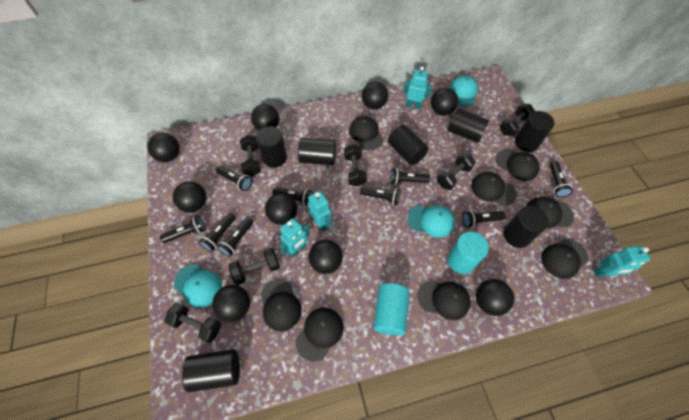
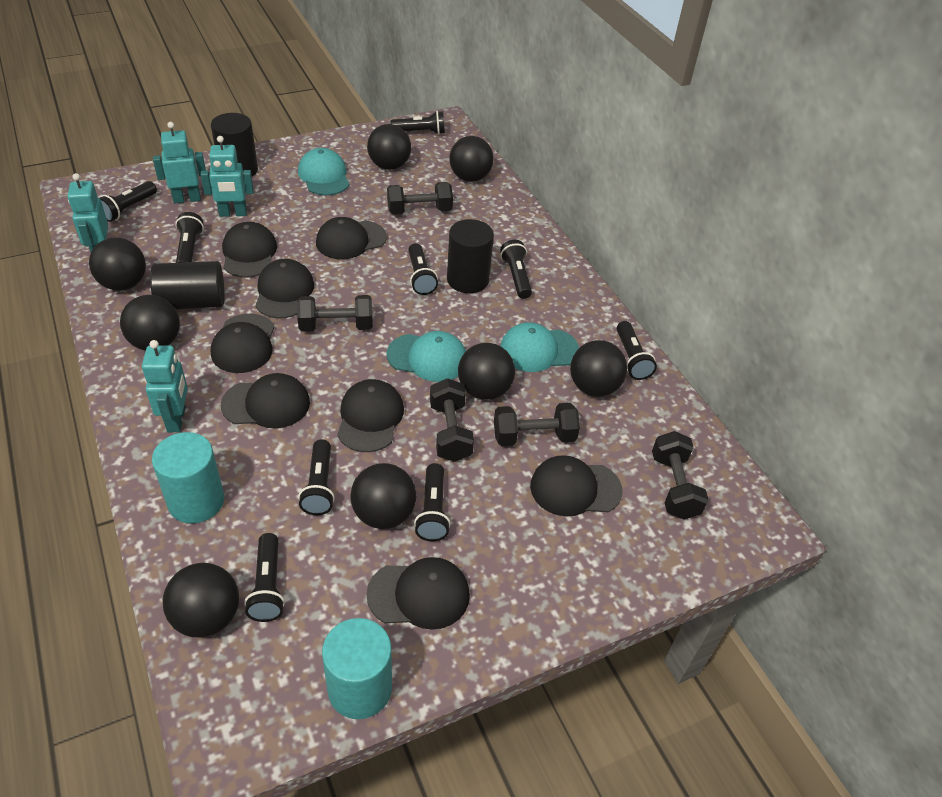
black ball: [147,133,180,162] [173,181,206,213] [212,285,250,322] [251,104,279,130] [265,193,297,225] [308,240,343,274] [362,82,388,109] [431,88,458,116] [476,279,514,316] = 9 -> [89,237,146,291] [120,295,180,351] [163,563,239,637] [351,463,416,529] [367,124,411,170] [449,136,493,182] [458,343,515,400] [570,340,627,397] = 8
black cylinder: [182,349,240,393] [256,126,287,168] [298,138,336,165] [388,125,429,165] [447,108,489,143] [503,206,549,248] [515,111,555,152] = 7 -> [150,261,225,309] [211,113,258,177] [447,219,494,293] = 3
black dumbbell: [165,303,221,343] [229,248,280,285] [240,135,261,176] [344,144,367,186] [437,153,476,190] [499,103,535,136] = 6 -> [297,295,373,332] [387,182,453,215] [430,378,474,462] [494,403,580,447] [652,431,709,519] = 5

